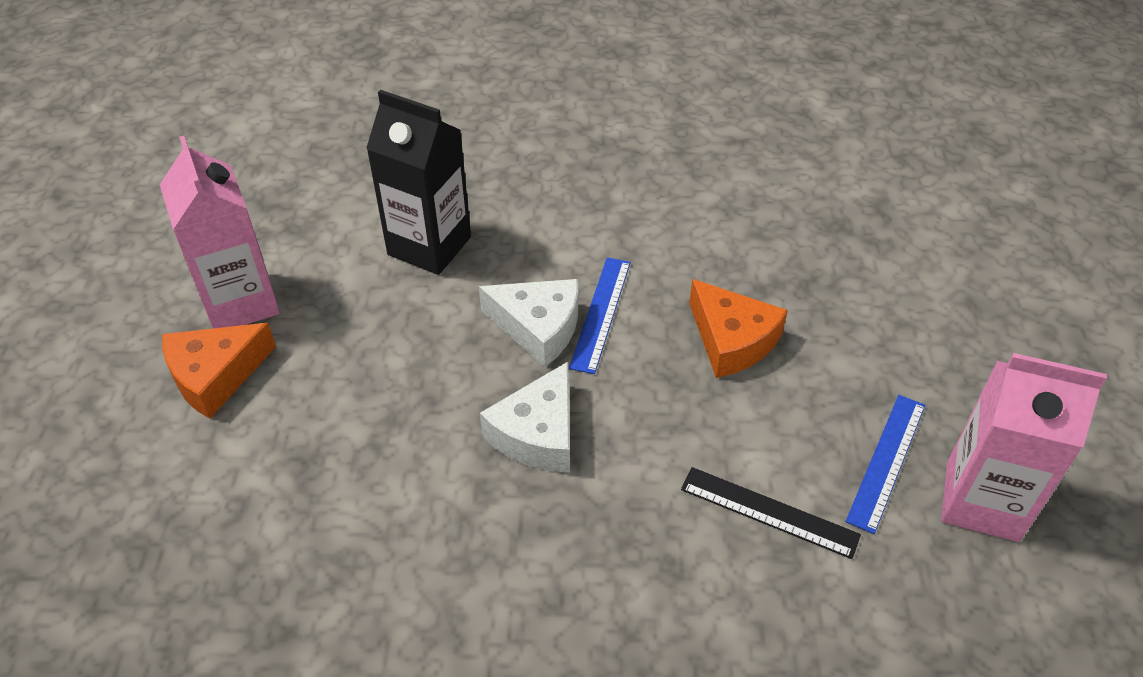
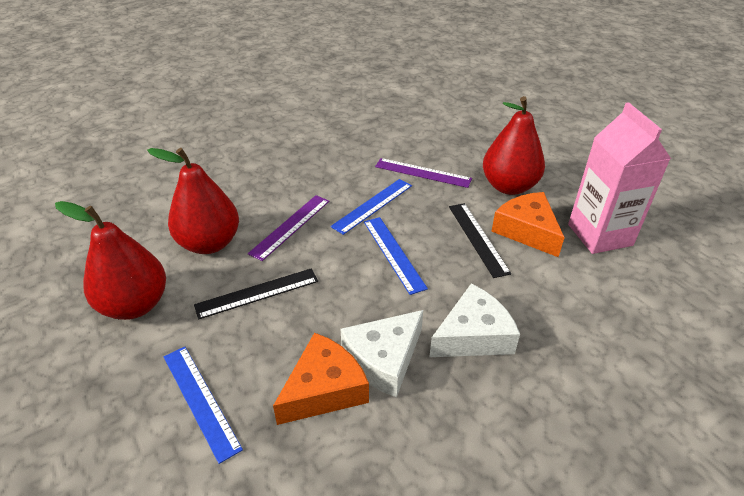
black carton: [366,90,471,275] = 1 -> none = 0
black ruler: [681,467,861,559] = 1 -> [194,268,318,320] [449,203,511,278] = 2
blue ruler: [569,258,631,374] [846,395,925,534] = 2 -> [164,347,243,464] [330,179,412,235] [364,217,428,295] = 3
pink carton: [160,136,280,328] [941,353,1107,542] = 2 -> [568,102,671,254] = 1
purple ruler: none = 0 -> [248,195,329,261] [375,158,472,188] = 2
red pear: none = 0 -> [55,201,166,320] [147,148,239,254] [483,96,545,195] = 3

